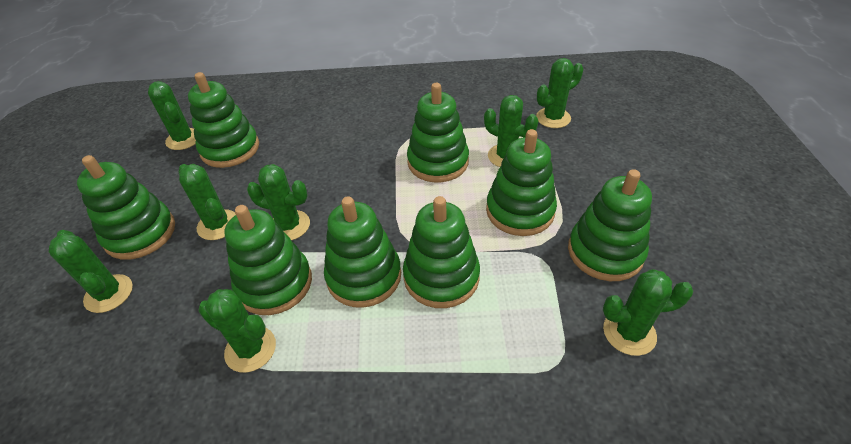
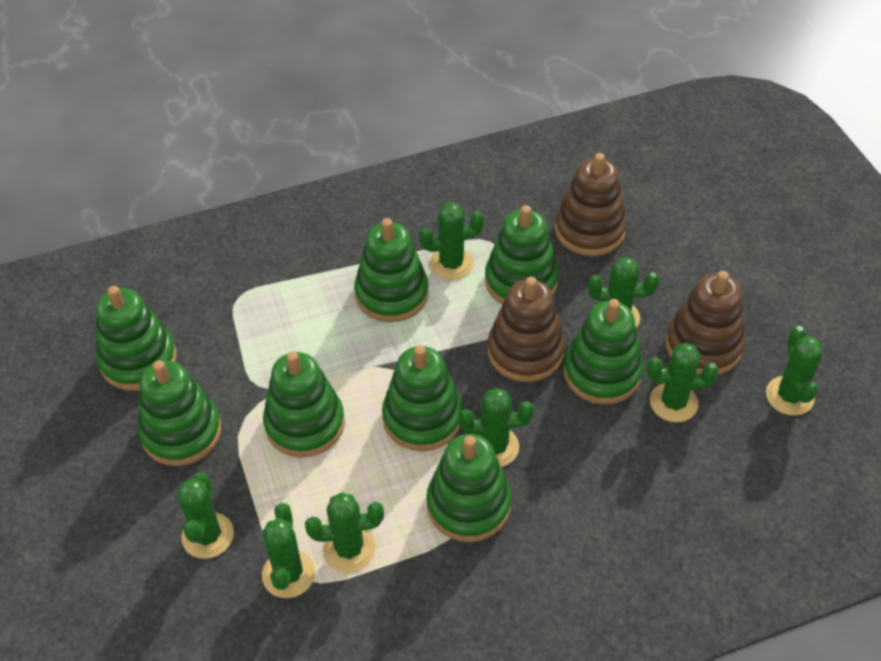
brown stacking toy: none = 0 -> [488,277,565,382] [555,153,627,256] [665,271,745,375] = 3

